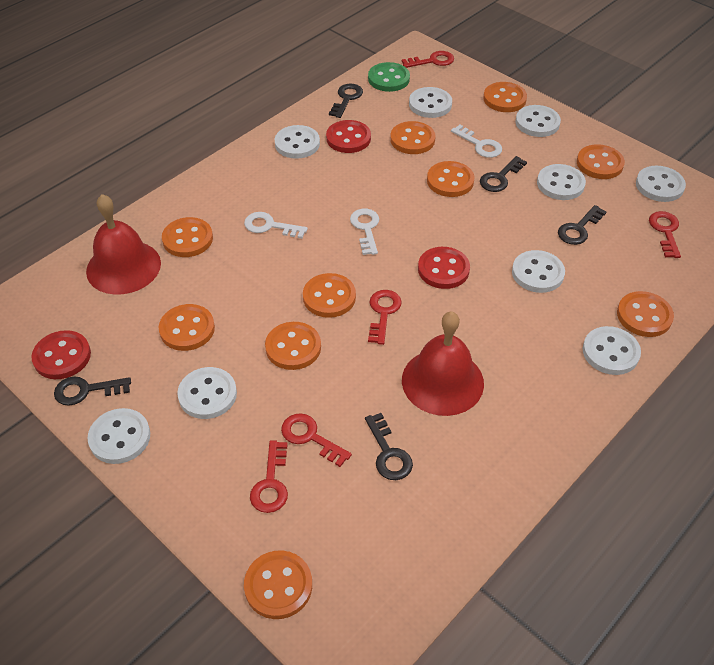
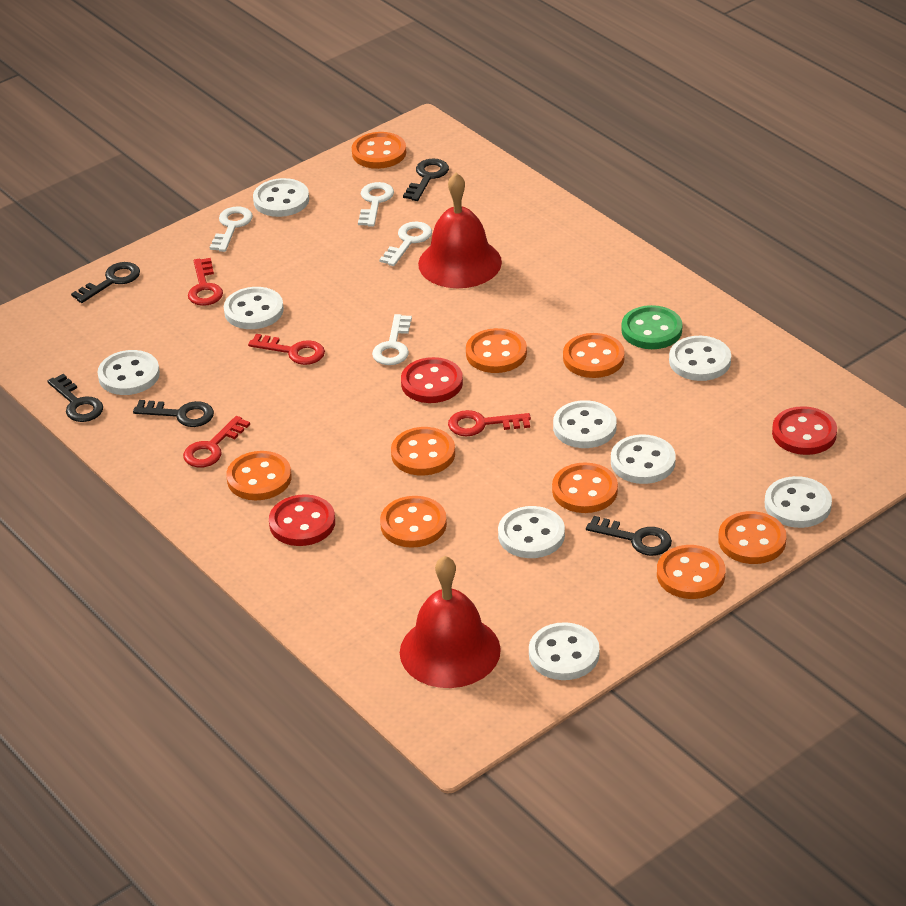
orange button: [159,304,215,351] [162,217,213,257] [244,550,312,619] [265,322,321,370] [303,273,356,318] [390,121,436,154] [427,161,474,197] [483,82,527,112] [577,144,625,179] [617,291,674,337] = 10 -> [226,451,292,500] [352,132,406,169] [380,496,447,548] [391,427,455,476] [466,328,527,373] [552,462,618,513] [563,333,625,378] [657,545,725,599] [718,511,787,564] = 9
red key: [250,440,288,513] [281,413,352,467] [368,290,402,345] [402,51,454,68] [649,211,681,258] = 5 -> [183,416,250,467] [188,258,223,306] [248,334,325,365] [448,410,531,436] = 4
white key: [244,212,308,239] [350,209,379,255] [451,125,502,158] = 3 -> [210,206,253,252] [358,182,394,227] [372,314,412,365] [379,222,432,266] = 4

